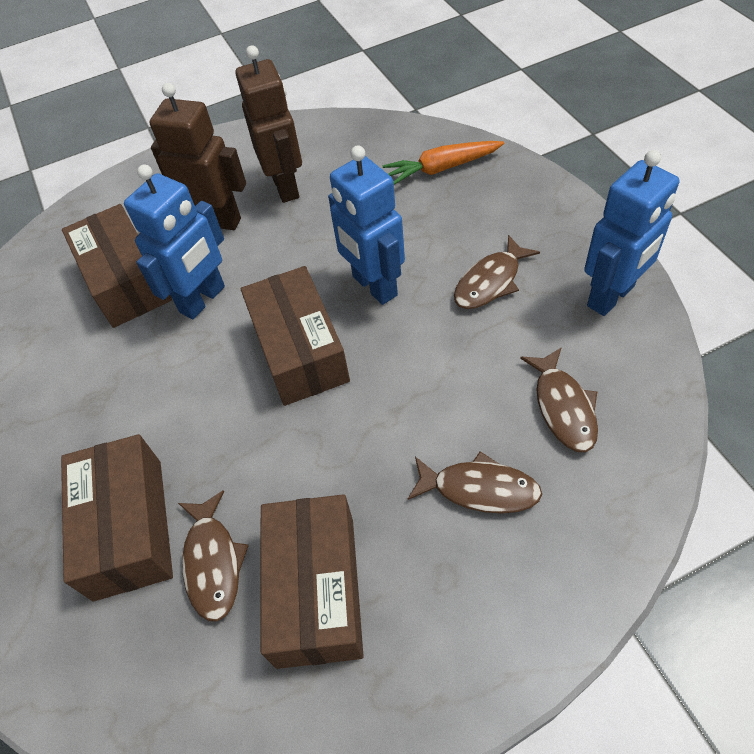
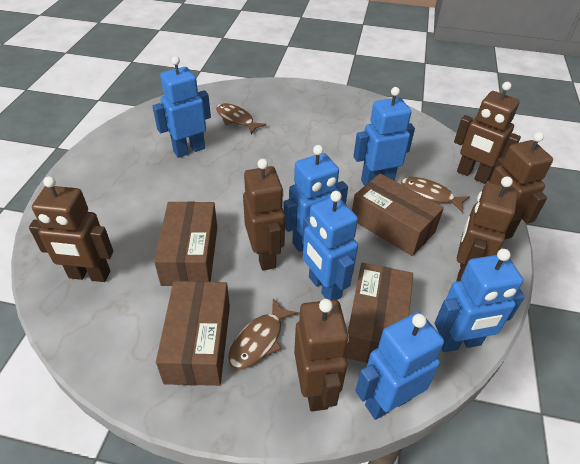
blue robot: [124,164,225,319] [328,145,405,305] [584,150,679,316] = 3 -> [152,56,211,158] [283,145,348,252] [302,191,358,300] [353,87,415,186] [355,312,444,420] [435,249,525,352] = 6
brown fish: [178,490,249,621] [408,452,542,514] [454,235,540,309] [520,347,598,452] = 4 -> [216,103,267,134] [228,298,298,369] [401,177,470,213] = 3
brown robot: [150,83,246,230] [235,45,302,203] = 2 -> [29,176,113,282] [243,159,285,271] [294,299,349,411] [454,82,521,184] [456,176,518,282] [489,132,553,239] = 6
orange carrot: [383,141,504,185] = 1 -> none = 0

